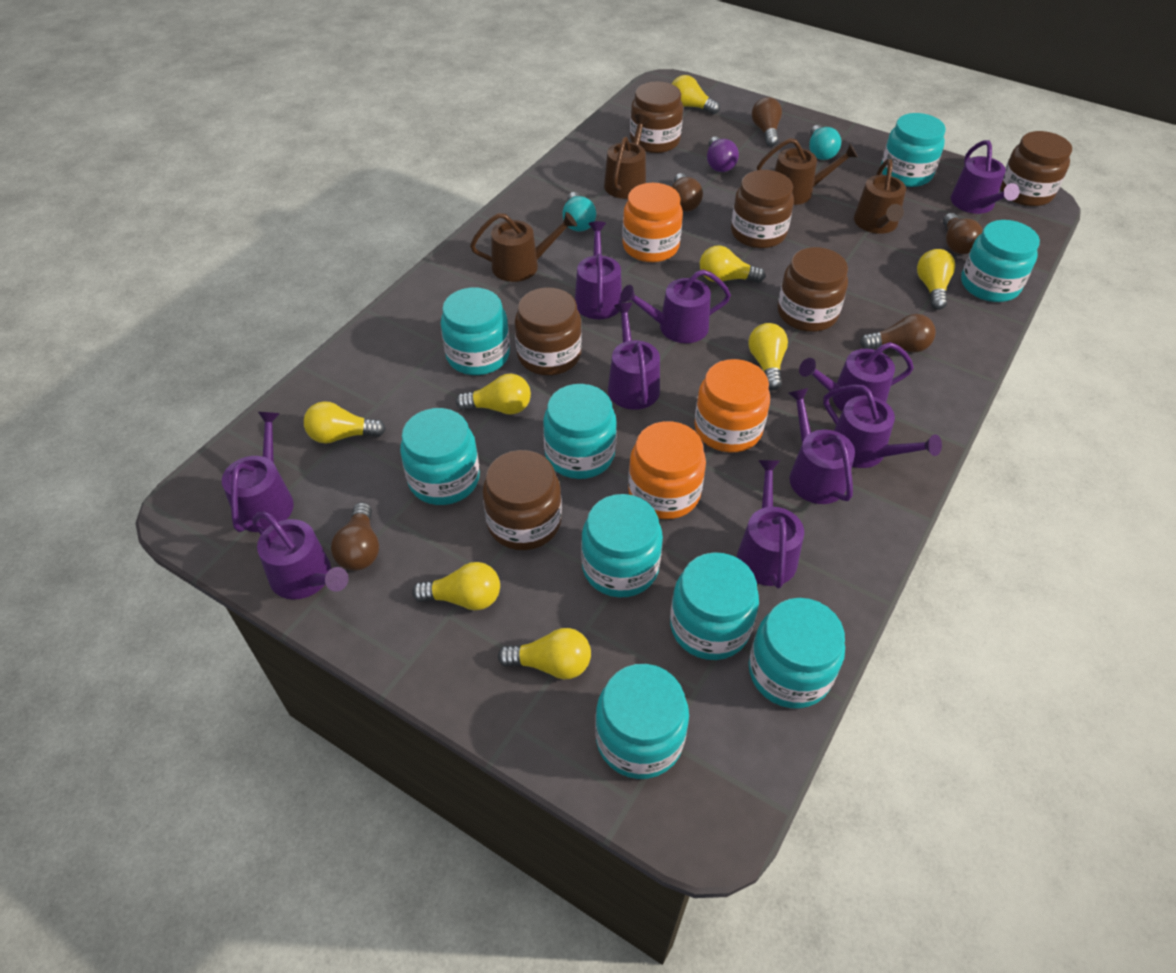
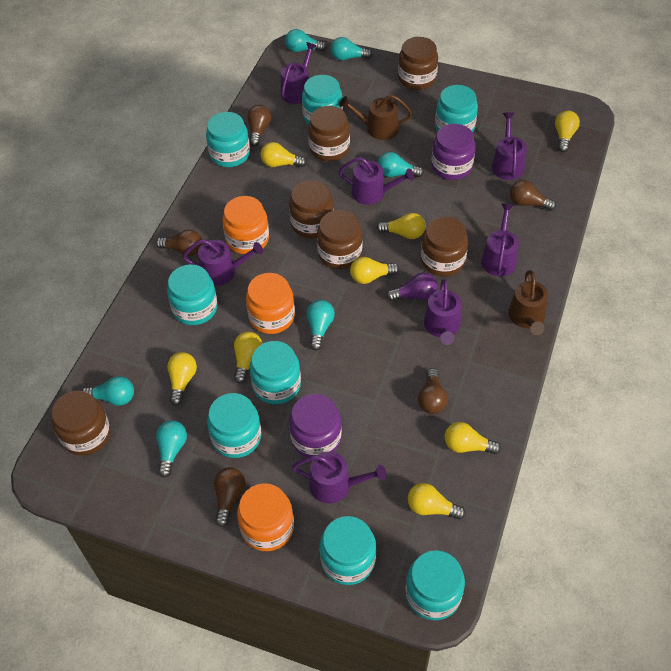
brown watering can: [470,212,577,282] [604,114,649,199] [757,138,858,205] [854,159,906,234] = 4 -> [339,95,412,140] [508,270,548,335] = 2
purple jar: none = 0 -> [289,394,342,457] [431,124,475,180] = 2
purple watering can: [222,412,294,532] [252,511,349,600] [575,221,622,319] [608,302,660,410] [620,269,731,343] [737,460,804,588] [789,388,855,504] [799,342,914,411] [823,384,942,468] [951,140,1020,214] = 10 -> [183,239,263,286] [281,42,316,104] [292,451,386,504] [339,157,414,205] [424,279,461,345] [481,204,519,276] [492,112,527,180] = 7
turquoise jar: [400,408,480,505] [440,287,510,375] [543,384,617,479] [581,494,663,598] [595,664,689,779] [670,552,759,660] [749,598,845,709] [881,113,946,187] [961,220,1040,302] = 9 -> [167,264,218,325] [206,112,250,167] [207,393,261,458] [250,341,301,404] [302,75,343,125] [320,516,376,585] [405,550,465,620] [435,85,478,132] = 8
turquoise light bulb: [562,192,596,232] [809,125,841,160] = 2 -> [82,376,134,406] [156,420,187,478] [285,29,327,52] [307,300,335,351] [331,37,373,61] [378,152,424,177] = 6

